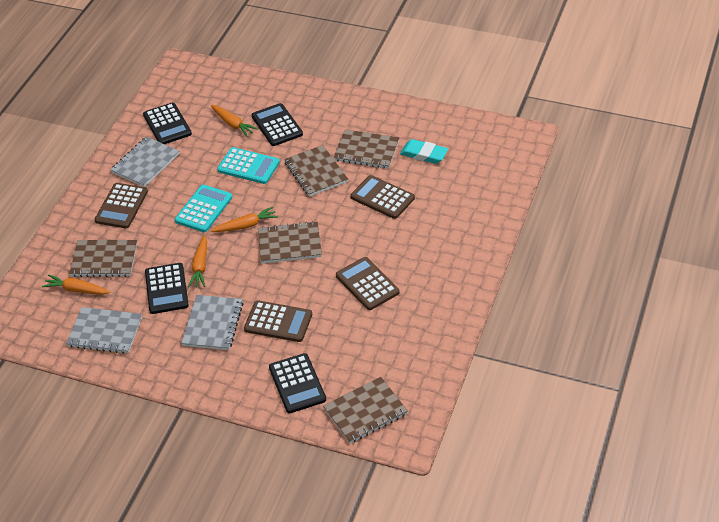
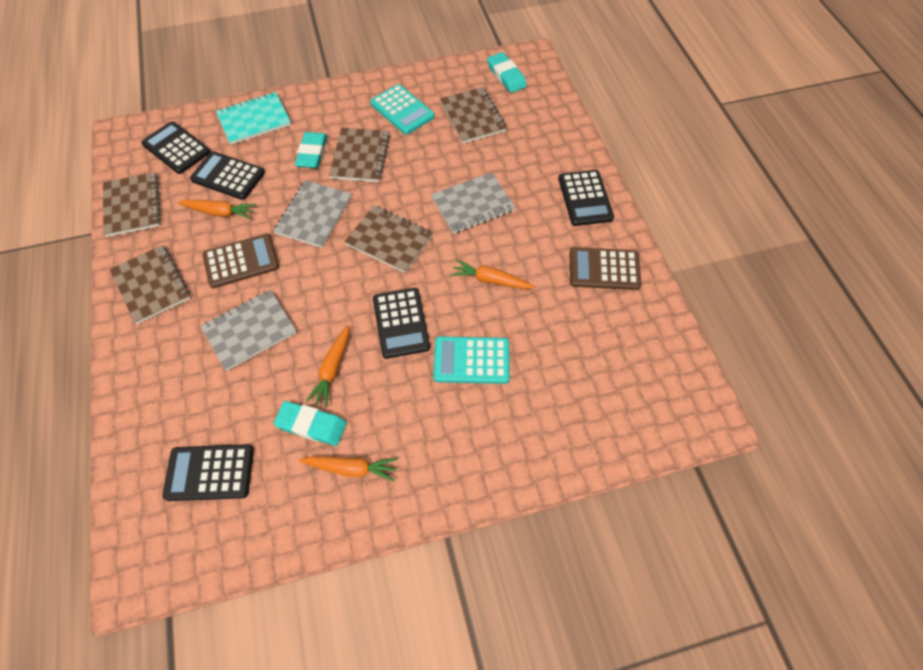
black calculator: [143,102,192,144] [145,263,189,314] [252,103,303,146] [269,353,326,413] = 4 -> [141,121,211,174] [163,444,254,501] [190,151,265,200] [373,288,430,359] [558,170,614,226] = 5
brown calculator: [95,183,148,228] [244,301,312,342] [336,257,399,310] [350,175,415,219] = 4 -> [202,234,279,288] [569,247,642,290] = 2
turquoise eraser: [400,139,448,164] = 1 -> [274,401,347,446] [295,132,328,168] [487,52,527,93] = 3
turquoise notebook: none = 0 -> [216,92,291,145] = 1

